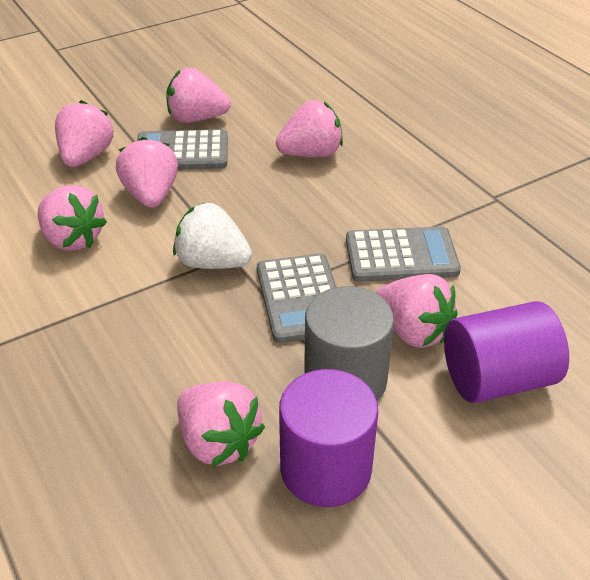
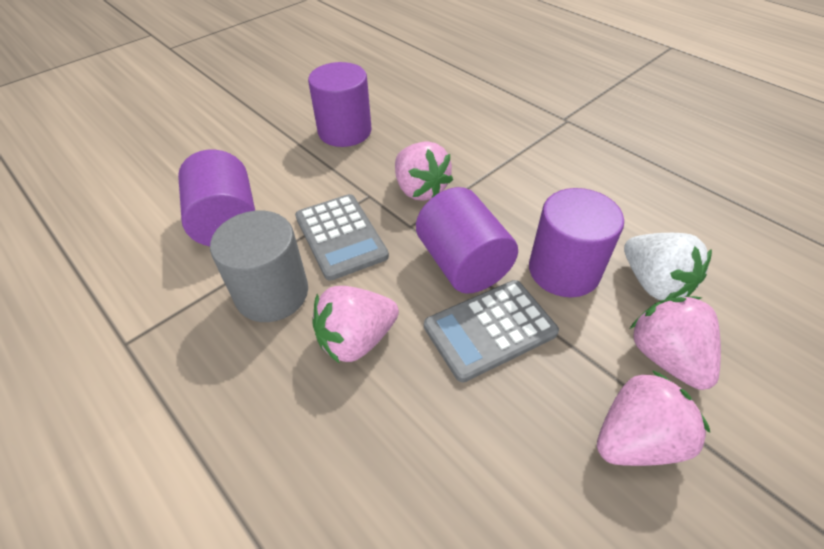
grey calculator: [137,129,228,170] [257,253,336,343] [346,226,461,282] = 3 -> [295,194,389,281] [424,280,559,382] = 2
pink strawberry: [38,185,107,251] [55,100,114,167] [116,137,178,208] [166,68,230,123] [177,382,265,467] [276,100,343,157] [376,274,458,348] = 7 -> [312,286,399,364] [395,141,453,201] [597,370,710,466] [630,296,721,390] = 4
purple cylinder: [279,369,378,507] [444,301,569,403] = 2 -> [178,150,255,246] [308,62,372,147] [416,187,518,294] [529,188,624,297] = 4

